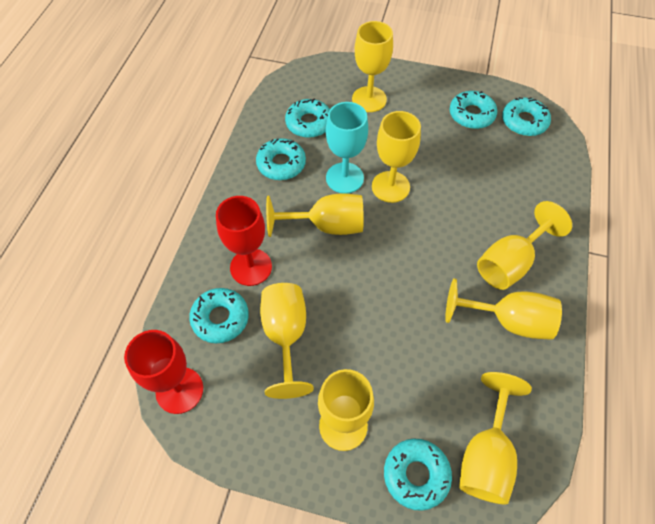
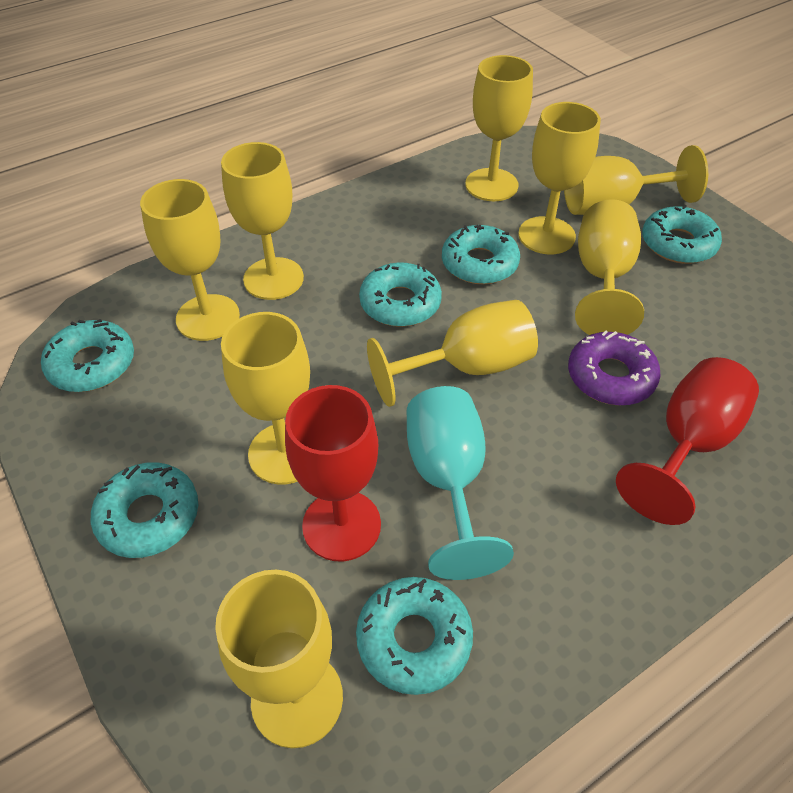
purple donut: none = 0 -> [568,330,661,405] = 1
yellow goblet: [260,283,314,399] [266,193,364,237] [318,369,374,451] [352,21,393,112] [372,111,421,203] [445,278,562,340] [459,372,532,504] [477,201,572,290] = 8 -> [140,179,240,341] [215,570,343,748] [221,142,304,300] [221,312,310,485] [367,300,538,407] [465,55,533,201] [518,102,601,254] [564,145,708,215] [575,199,644,335] = 9

